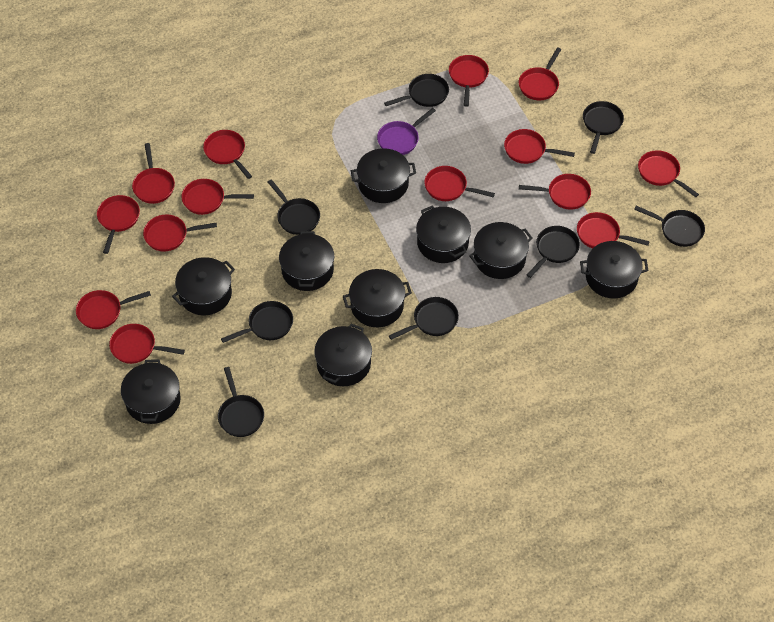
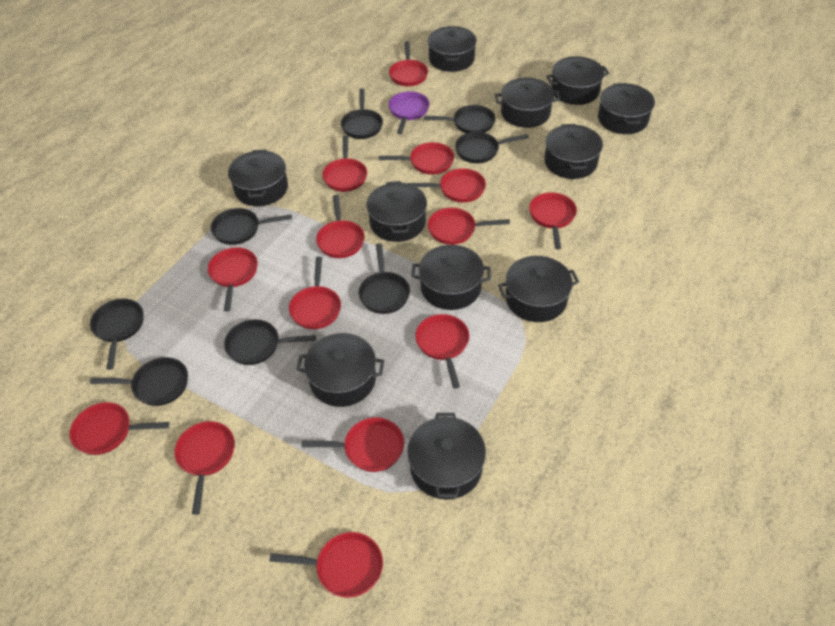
black pot: [121,359,181,424] [172,257,235,315] [279,231,335,291] [314,324,372,386] [343,269,412,327] [351,148,416,203] [416,205,471,263] [469,222,533,279] [580,241,649,299] = 9 -> [228,149,288,206] [296,333,384,407] [366,181,427,242] [407,413,486,500] [411,245,491,310] [428,26,477,72] [495,77,560,128] [498,256,579,322] [545,124,603,179] [546,56,609,105] [598,83,655,134] = 11

